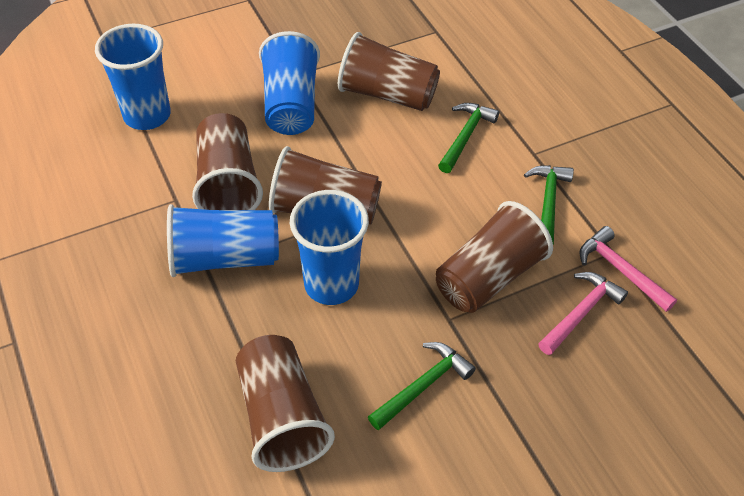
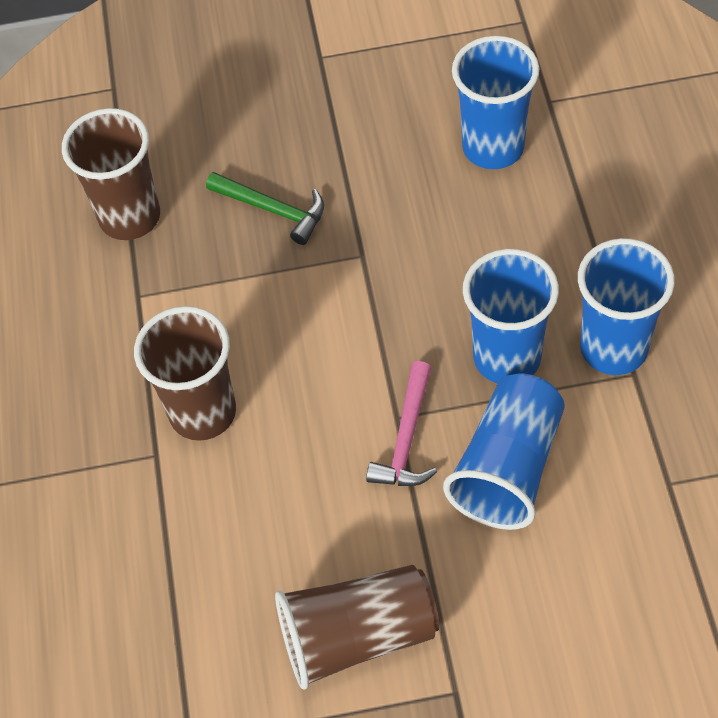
brown cup: [192,113,263,210] [236,335,335,472] [269,146,382,224] [338,32,440,111] [436,201,553,313] = 5 -> [62,108,160,240] [134,306,236,441] [275,565,439,690] = 3
green hammer: [368,342,476,431] [438,103,499,173] [524,165,574,245] = 3 -> [206,172,324,245] = 1
pink hammer: [538,272,628,355] [580,226,677,312] = 2 -> [366,361,437,486] = 1

